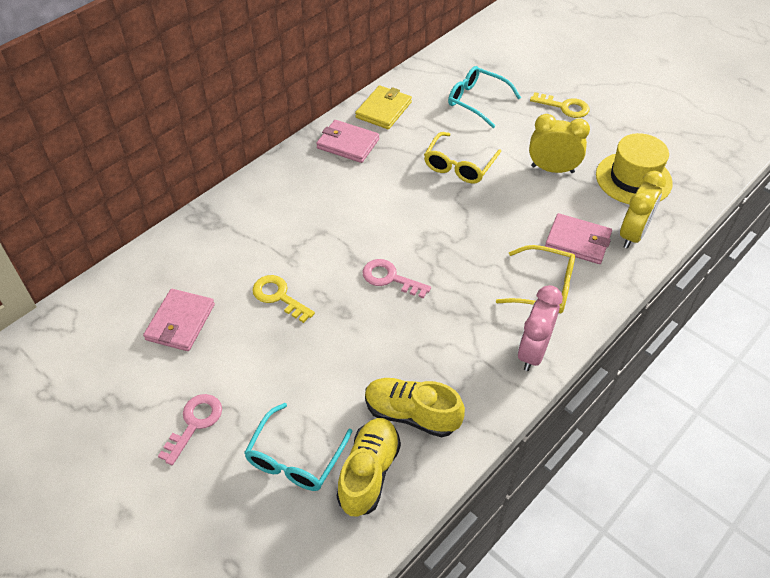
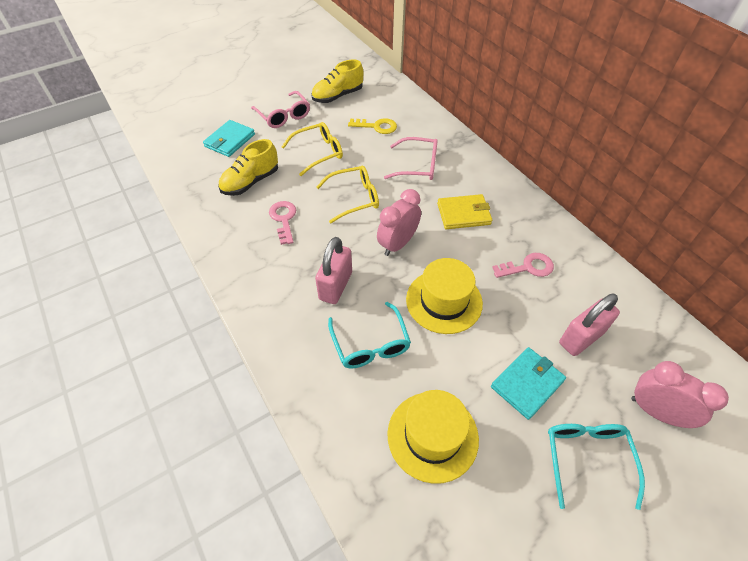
pink clock: [518,285,563,371] = 1 -> [377,189,421,256] [631,361,729,428] = 2
pink glasses: none = 0 -> [251,91,310,128] [384,137,438,180] = 2
pink padlock: none = 0 -> [315,237,352,304] [559,294,620,356] = 2
pink wallet: [143,289,215,351] [316,120,379,163] [545,213,612,264] = 3 -> none = 0
turquoise wallet: none = 0 -> [203,120,255,157] [491,347,566,420] = 2
yellow clock: [529,114,590,173] [620,171,666,249] = 2 -> none = 0
yellow hat: [596,133,673,204] = 1 -> [387,390,479,484] [406,258,483,334] = 2
yellow key: [252,275,315,323] [530,92,589,118] = 2 -> [348,118,397,134] = 1

